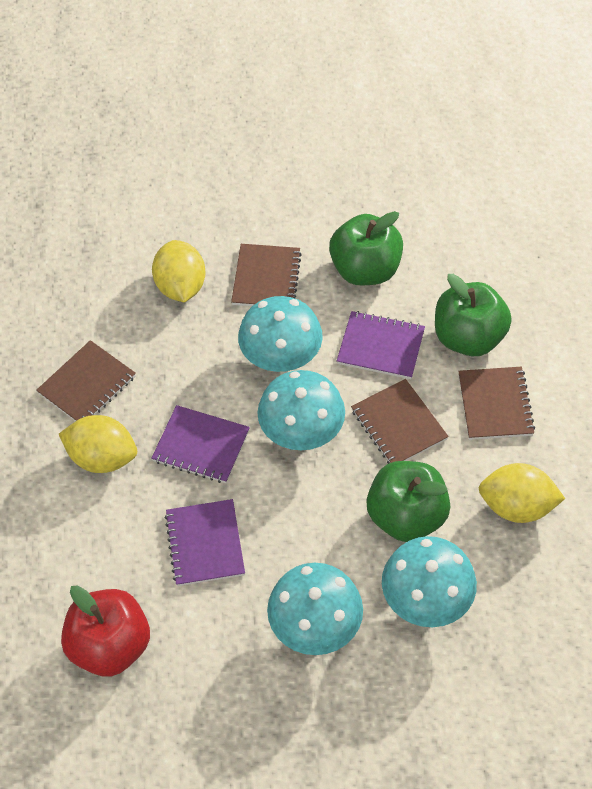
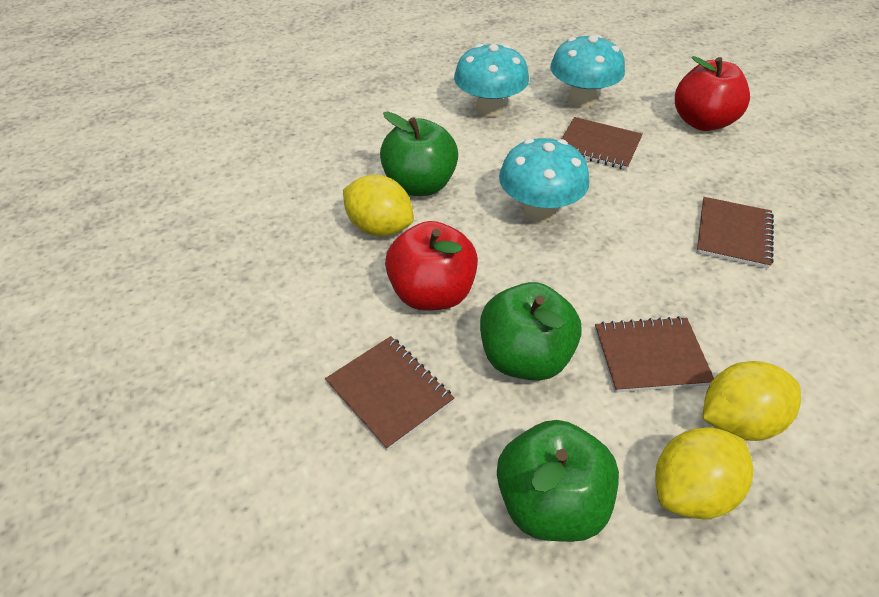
purple notebook: [151,405,250,483] [165,499,245,586] [337,311,425,379] = 3 -> none = 0
red apple: [61,585,150,677] = 1 -> [385,221,478,311] [675,56,750,131] = 2
turquoise mushroom: [238,296,323,372] [258,370,345,450] [267,563,363,655] [382,536,477,627] = 4 -> [454,44,529,117] [499,138,589,222] [550,35,625,108] = 3

